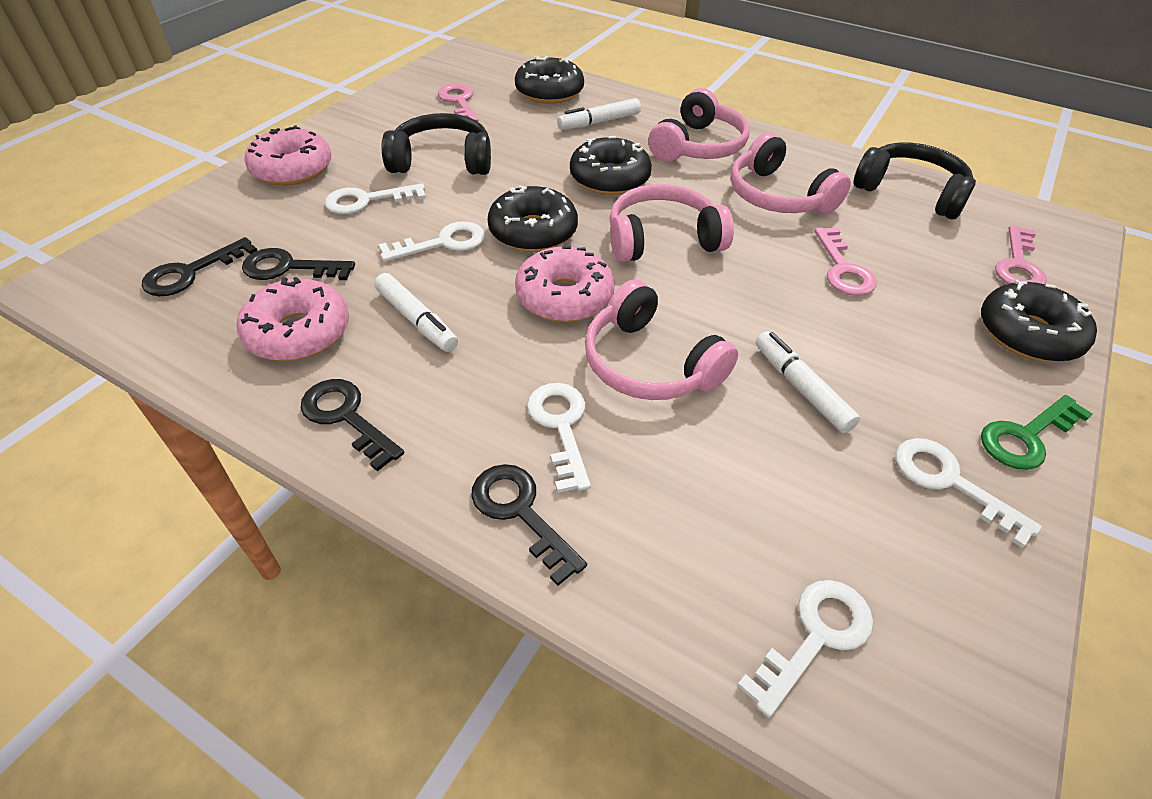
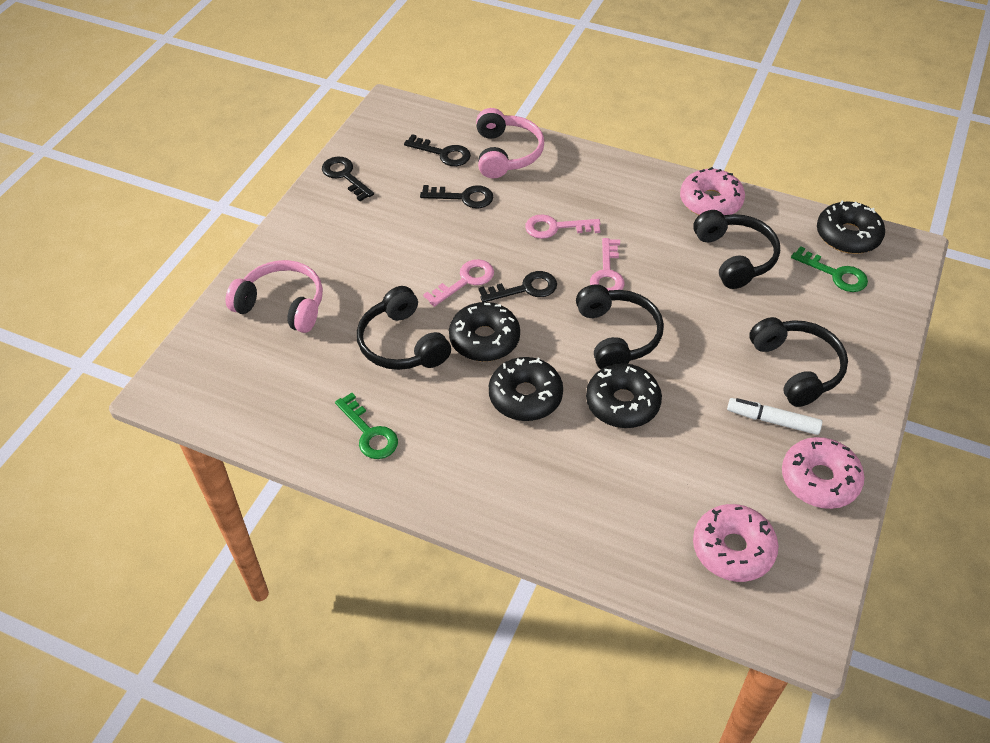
black headphones: [382,113,491,175] [853,143,976,219] = 2 -> [357,286,451,370] [576,284,664,369] [693,210,780,289] [749,317,848,407] = 4
green key: [981,395,1093,470] = 1 -> [335,393,398,459] [791,246,868,292] = 2
pink headphones: [585,279,738,400] [609,184,734,262] [648,88,750,162] [730,133,851,214] = 4 -> [225,260,323,333] [476,108,544,178] = 2
white key: [325,183,426,214] [378,221,485,262] [527,383,591,493] [737,580,873,717] [896,438,1042,548] = 5 -> none = 0
white marker: [374,273,458,352] [557,98,641,130] [756,331,860,433] = 3 -> [727,398,822,435] = 1

